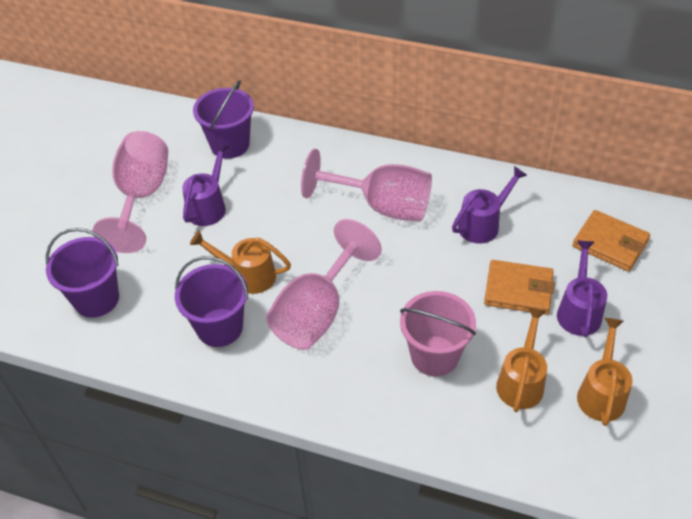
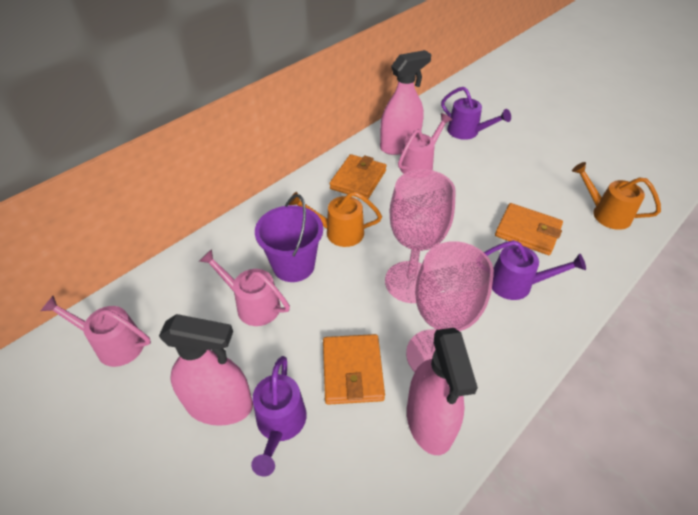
orange wallet: [484,260,555,315] [573,210,650,271] = 2 -> [323,334,385,405] [330,154,386,199] [495,203,563,255] = 3
orange watering can: [190,231,291,294] [496,307,547,412] [577,318,633,426] = 3 -> [289,192,382,247] [572,162,661,230] = 2
pink bucket: [400,291,476,377] = 1 -> none = 0
pink goblet: [93,131,168,253] [266,219,381,350] [301,149,432,221] = 3 -> [385,169,456,303] [406,241,494,372] = 2
pink spray bottle: none = 0 -> [159,314,253,426] [380,50,432,155] [407,328,478,455] = 3
pink watering can: none = 0 -> [41,296,151,367] [199,249,290,326] [398,113,452,174] = 3
purple bucket: [46,228,119,318] [175,256,248,347] [193,80,254,159] = 3 -> [255,194,323,282] = 1

